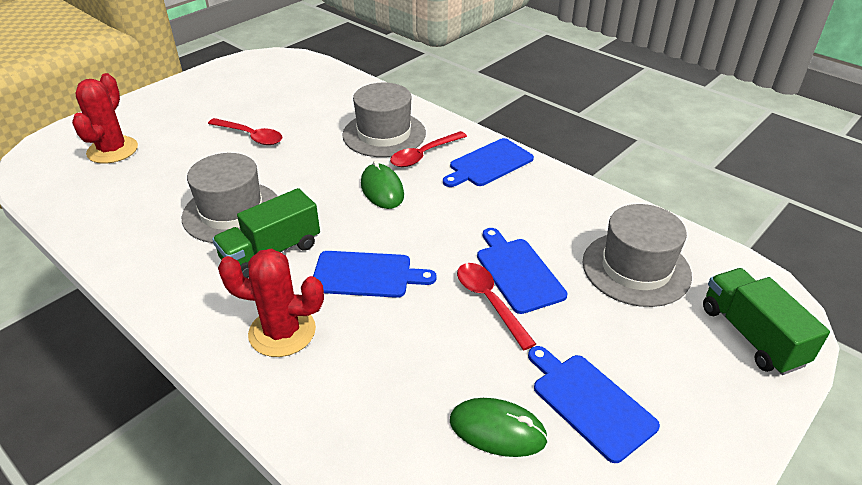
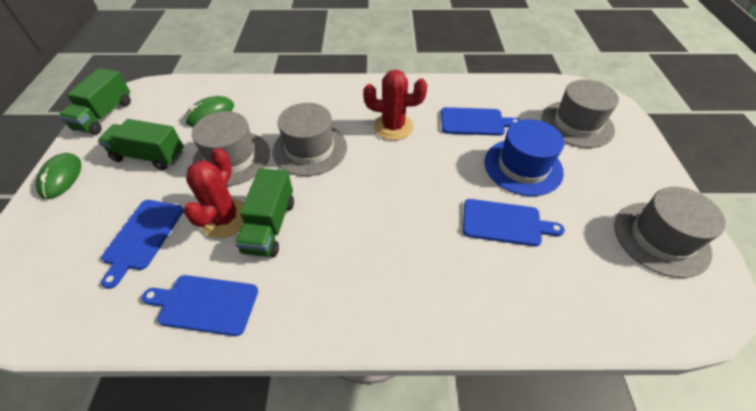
blue hat: none = 0 -> [484,119,564,196] = 1
green truck: [212,188,320,278] [703,268,830,375] = 2 -> [58,68,131,135] [98,119,184,170] [235,168,294,257] = 3
grey hat: [182,153,278,243] [342,83,426,157] [582,204,692,307] = 3 -> [192,111,270,186] [273,103,347,176] [541,79,619,148] [614,187,726,278] = 4
red spoon: [208,118,283,145] [390,131,467,167] [457,263,536,350] = 3 -> none = 0

